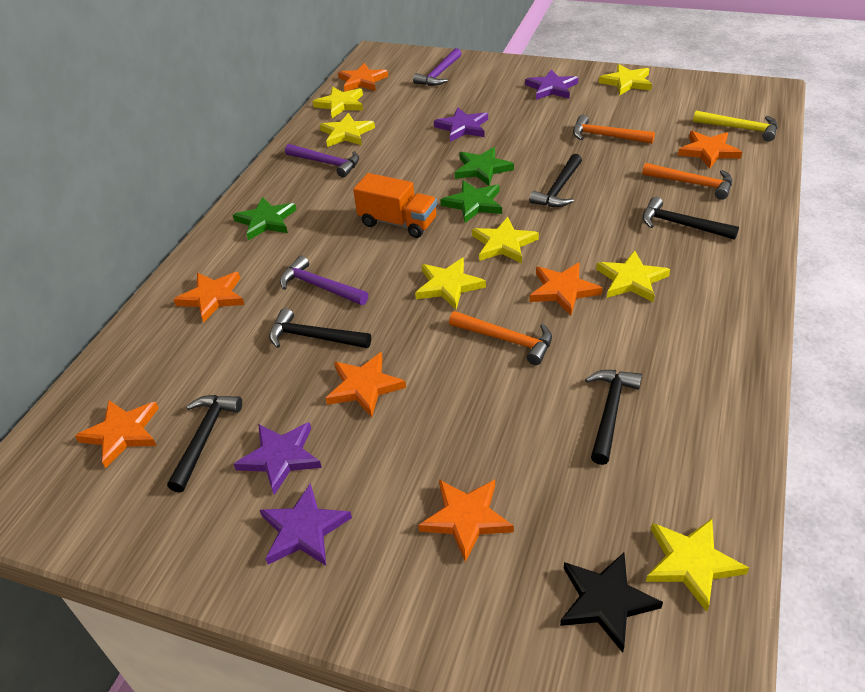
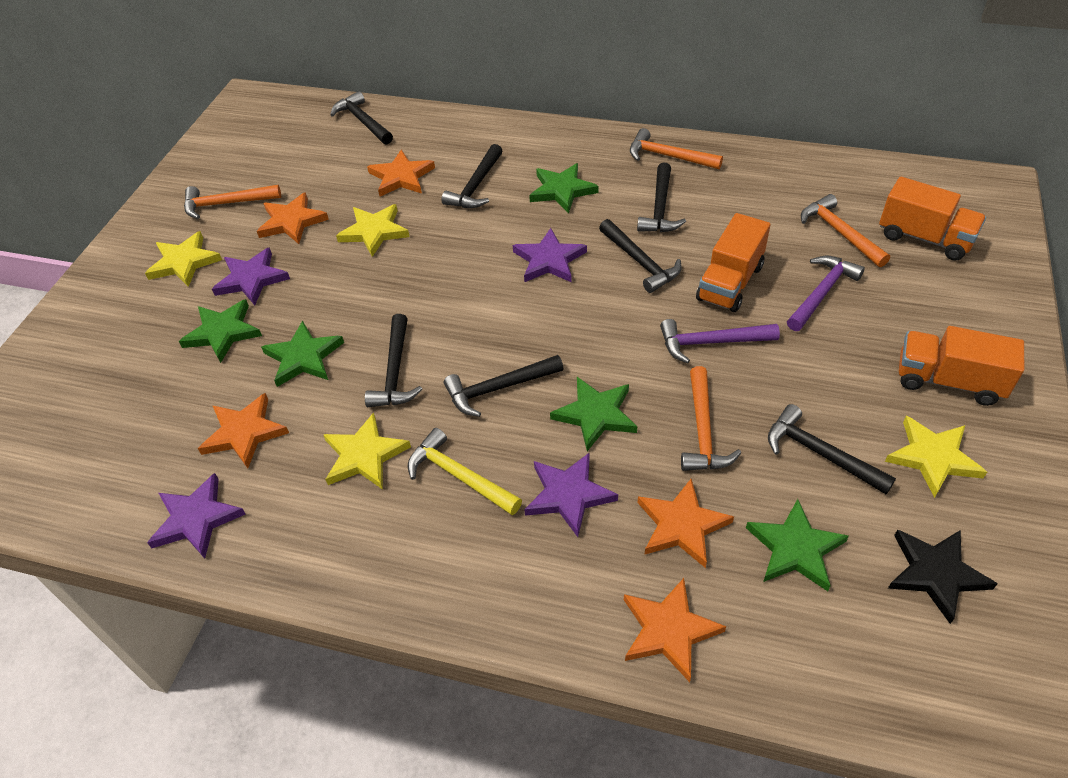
black hammer: [167,395,242,493] [269,308,371,348] [529,154,582,207] [585,370,642,465] [642,197,739,240] = 5 -> [330,91,393,145] [365,314,422,407] [442,144,502,208] [444,355,564,417] [599,219,681,293] [637,163,686,232] [768,404,896,494] = 7
green star: [233,197,296,240] [440,180,502,223] [455,147,514,186] = 3 -> [179,299,262,363] [261,321,344,387] [529,163,599,213] [550,377,637,451] [746,499,849,591] = 5
orange hammer: [449,311,552,365] [573,115,655,144] [642,163,732,200] = 3 -> [184,185,281,219] [630,128,723,169] [681,366,741,471] [801,194,890,267] = 4
orange star: [75,400,159,468] [173,272,245,322] [326,352,406,417] [338,63,388,92] [418,480,514,563] [529,262,603,315] [678,131,742,169] = 7 -> [198,393,289,469] [257,192,329,244] [367,150,435,197] [624,578,726,682] [638,479,734,568] = 5
orange truck: [353,173,437,238] = 1 -> [696,213,771,312] [879,177,986,261] [899,326,1024,406] = 3
purple hammer: [280,256,368,305] [285,144,359,178] [413,48,462,86] = 3 -> [660,319,780,363] [787,255,865,331] = 2
yellow star: [312,87,363,118] [320,113,375,147] [415,258,486,309] [472,217,539,263] [596,250,670,302] [599,64,652,95] [646,519,749,612] = 7 -> [145,231,222,287] [323,412,411,490] [336,204,410,257] [885,416,987,498] = 4

